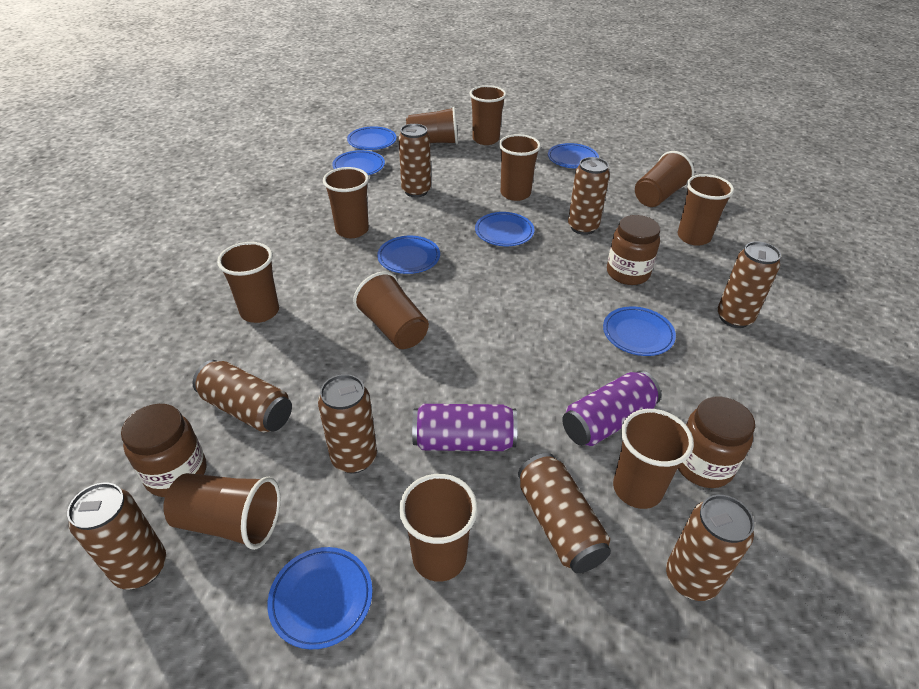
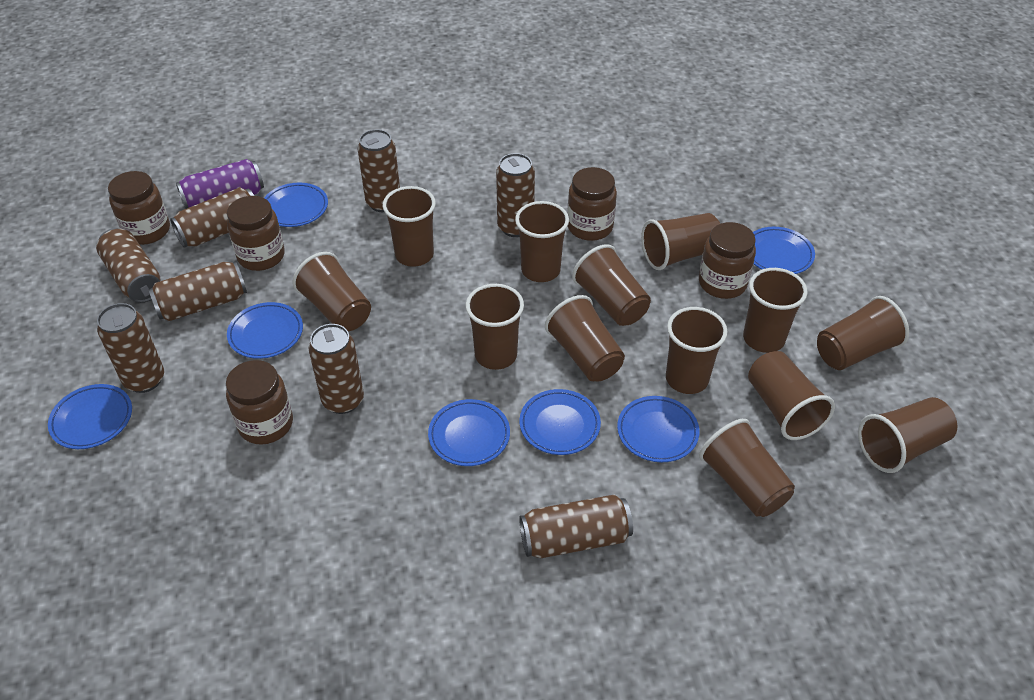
brown cup: [163,473,280,550] [217,242,279,323] [323,167,369,238] [353,271,429,349] [399,474,478,582] [406,107,458,144] [470,85,506,145] [499,134,541,201] [613,409,694,509] [635,151,694,207] [678,174,734,246] = 11 -> [292,252,371,331] [383,186,436,267] [466,284,524,370] [515,201,569,282] [545,295,625,381] [572,244,651,326] [641,213,720,270] [666,307,728,394] [699,419,795,517] [743,268,808,353] [748,351,835,440] [817,296,909,370] [858,397,957,473] = 13
brown jar: [121,404,206,497] [607,215,660,285] [678,397,755,488] = 3 -> [108,171,170,245] [226,360,293,445] [227,196,285,271] [567,167,617,241] [699,222,756,299] = 5
purple can: [412,404,517,451] [562,371,661,446] = 2 -> [176,159,264,209] = 1

